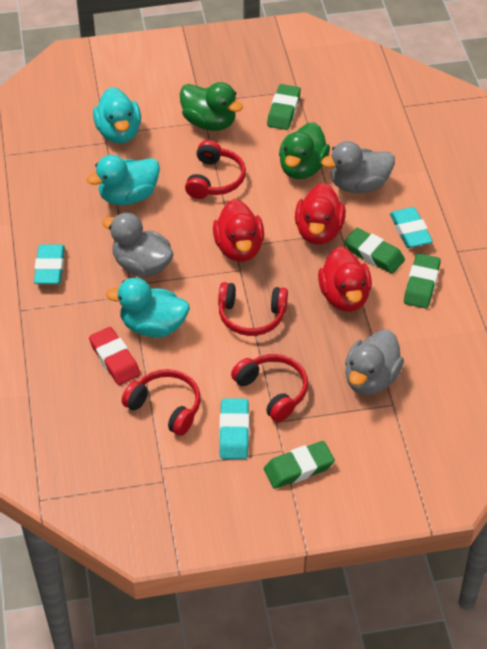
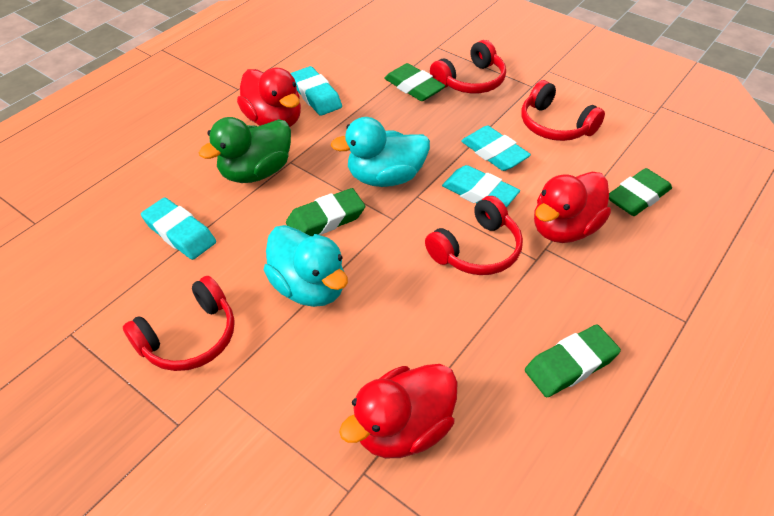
green duck: [180,82,243,131] [279,122,330,179] = 2 -> [199,117,291,183] = 1
grey duck: [102,213,174,277] [321,141,395,193] [345,329,404,395] = 3 -> none = 0
red eraser: [89,327,140,385] = 1 -> none = 0
turquoise duck: [87,155,160,205] [93,87,141,143] [106,278,190,338] = 3 -> [264,225,348,307] [331,117,430,187] = 2
turquoise eraser: [34,244,65,284] [219,398,249,459] [390,207,433,248] = 3 -> [141,197,216,260] [290,66,342,116] [442,165,520,207] [461,126,531,171] = 4

